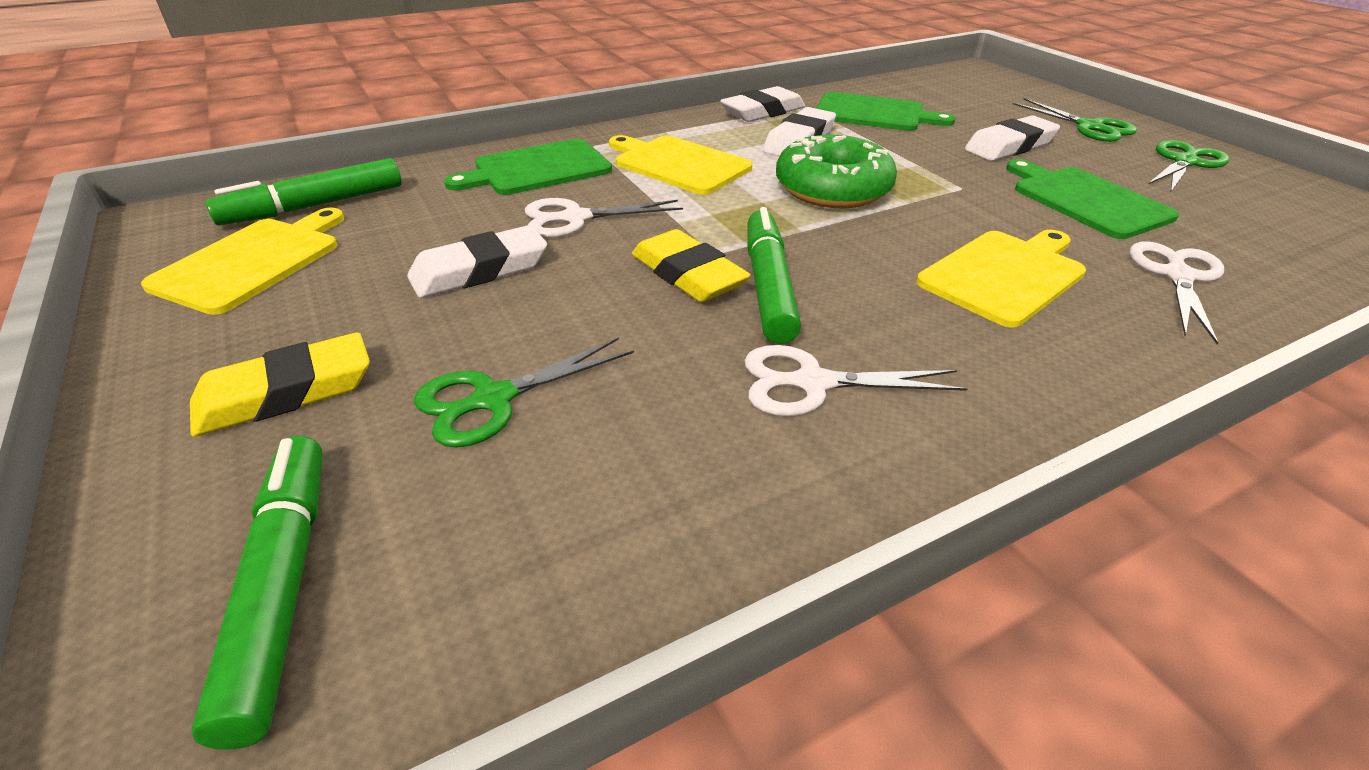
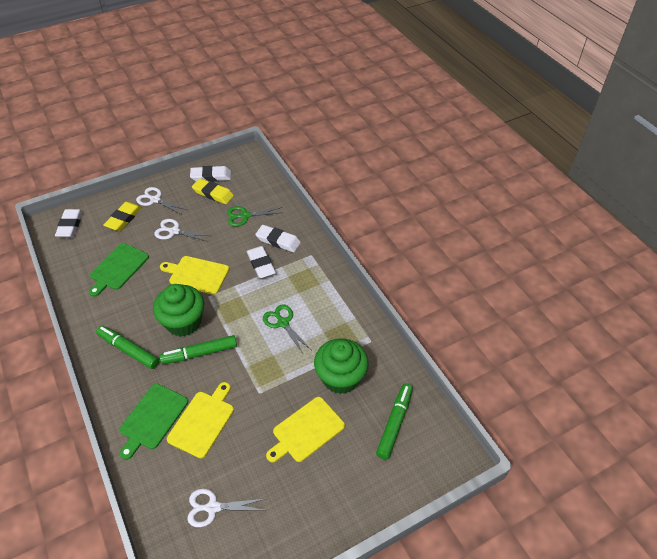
green cupcake: none = 0 -> [153,284,204,337] [314,338,368,394] = 2
green cutting board: [444,139,612,195] [816,92,956,131] [1006,159,1179,239] = 3 -> [89,243,149,297] [120,384,188,460] = 2
green donut: [776,135,897,208] = 1 -> none = 0
green scissors: [414,337,634,447] [1013,98,1137,142] [1148,140,1230,193] = 3 -> [227,206,283,226] [263,304,311,355] = 2

